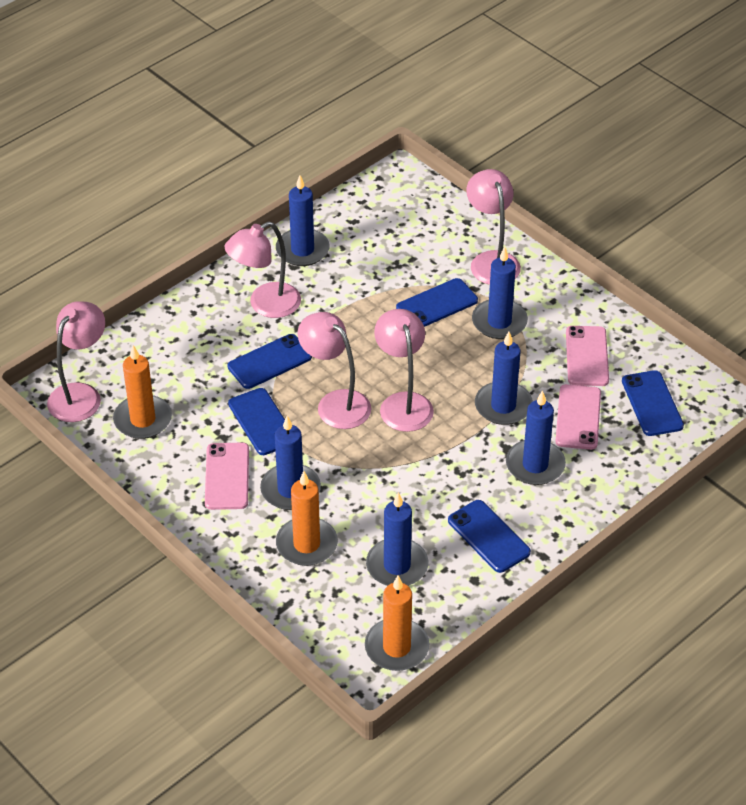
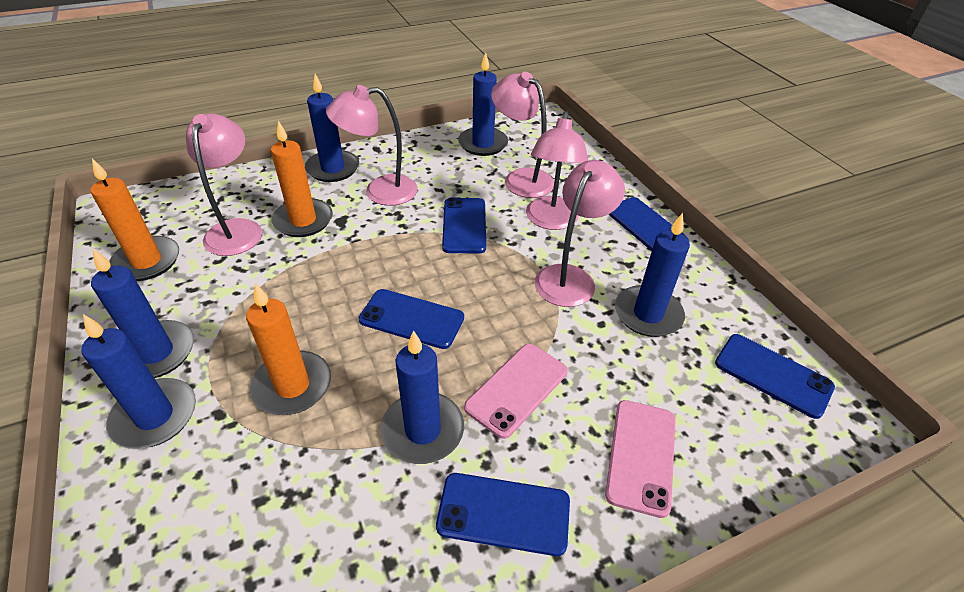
pink phone: [205,443,249,510] [555,384,601,450] [566,326,609,386] = 3 -> [464,344,568,439] [605,400,676,518] = 2

